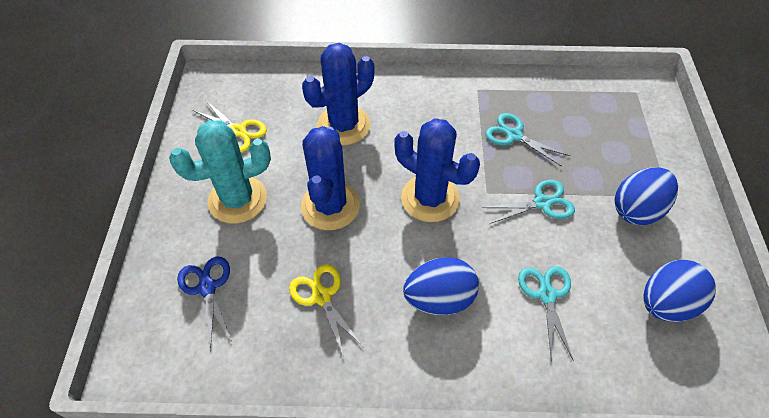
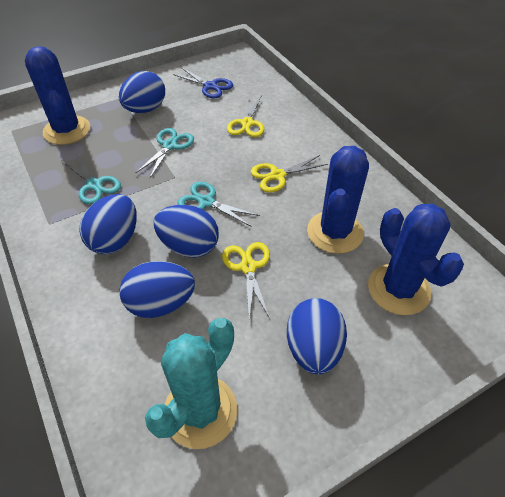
blue egg: [403,257,479,315] [615,167,678,225] [643,260,716,322] = 3 -> [79,194,137,254] [119,71,165,113] [119,261,195,318] [154,205,219,258] [287,298,347,374] = 5
yellow scissors: [193,100,267,152] [289,264,364,357] = 2 -> [222,242,270,319] [227,95,264,137] [251,155,328,193] = 3

